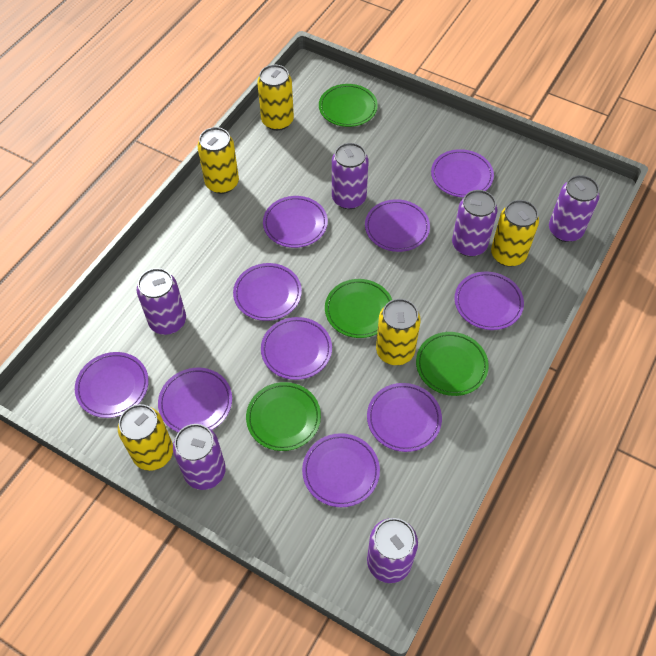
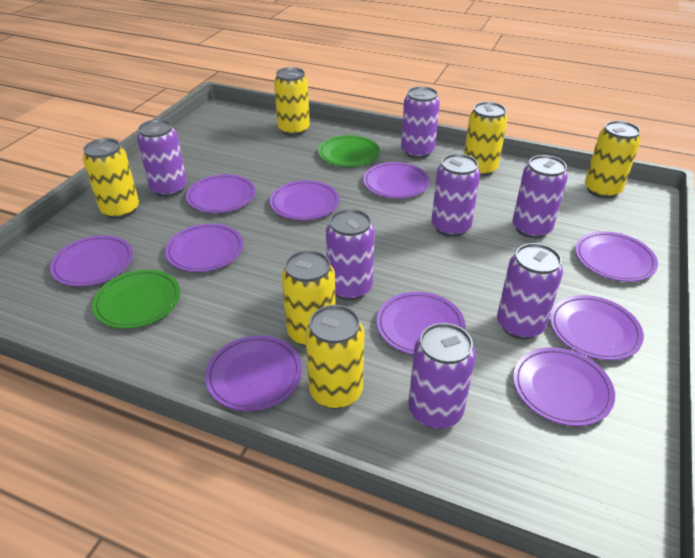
green plate: [246,382,321,451] [319,84,378,127] [325,279,392,338] [416,332,489,396] = 4 -> [92,270,180,329] [318,135,380,167] = 2
purple can: [137,268,186,335] [173,424,226,490] [332,143,369,209] [367,518,418,583] [452,190,497,257] [549,175,599,242] = 6 -> [137,119,187,197] [326,209,375,300] [401,86,440,159] [408,323,476,429] [432,154,480,237] [497,243,563,339] [513,155,568,238] = 7
yellow can: [118,404,173,471] [197,127,239,194] [257,65,294,131] [376,299,421,365] [491,200,539,267] = 5 -> [83,138,139,219] [274,67,310,136] [282,250,336,347] [305,305,365,409] [464,102,507,176] [585,121,641,199] = 6

